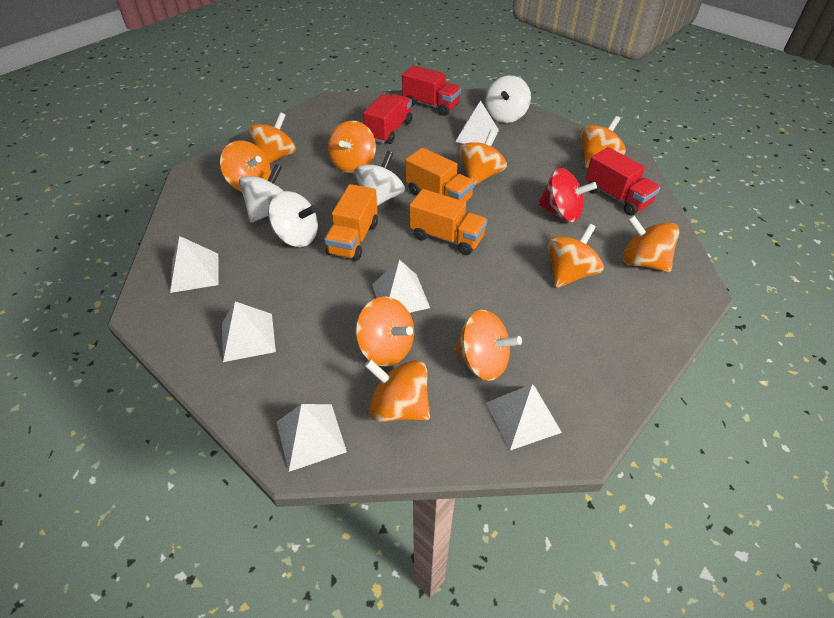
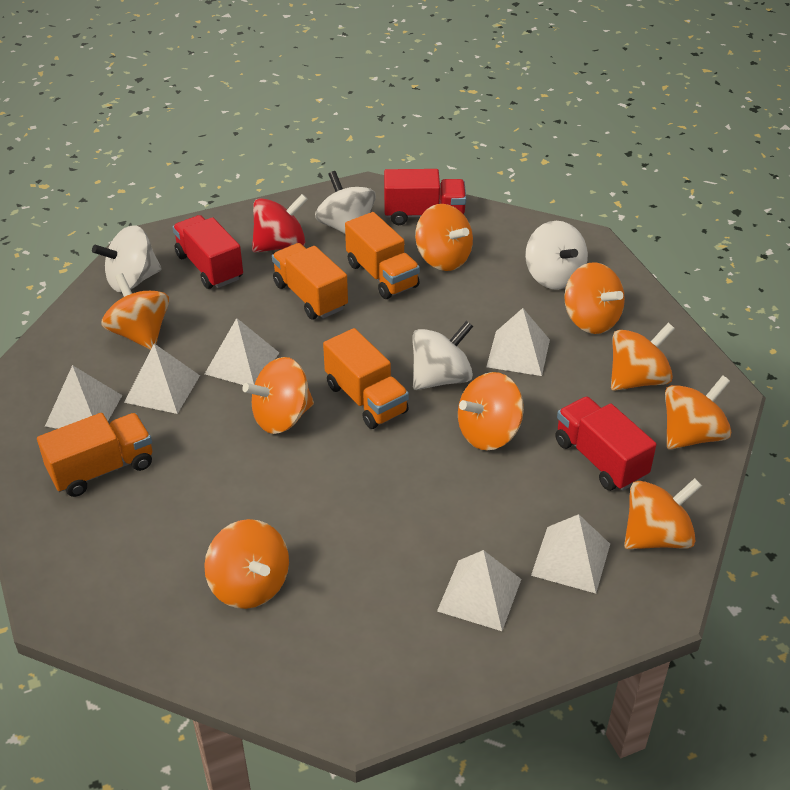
orange spinning top: [220,140,271,192] [248,112,296,164] [328,121,376,173] [355,297,414,366] [365,359,430,422] [454,310,522,381] [458,130,507,185] [547,223,604,288] [580,116,626,168] [622,215,679,272] = 10 -> [101,273,169,350] [204,519,289,609] [242,357,314,434] [415,204,473,271] [458,372,524,451] [564,262,625,334] [611,323,675,391] [624,478,702,549] [665,376,731,450] = 9
orange truck: [324,184,378,261] [405,147,475,202] [409,189,487,255] = 3 -> [37,413,152,497] [272,243,348,319] [323,328,409,429] [345,212,420,299] = 4

